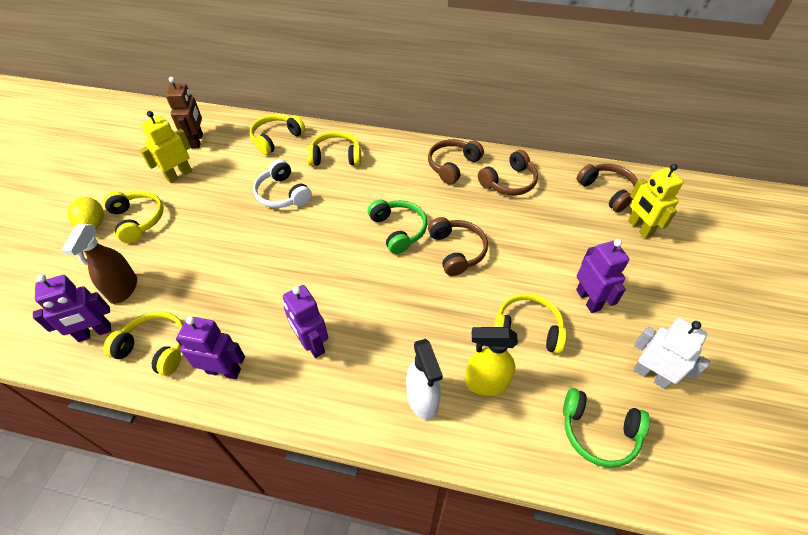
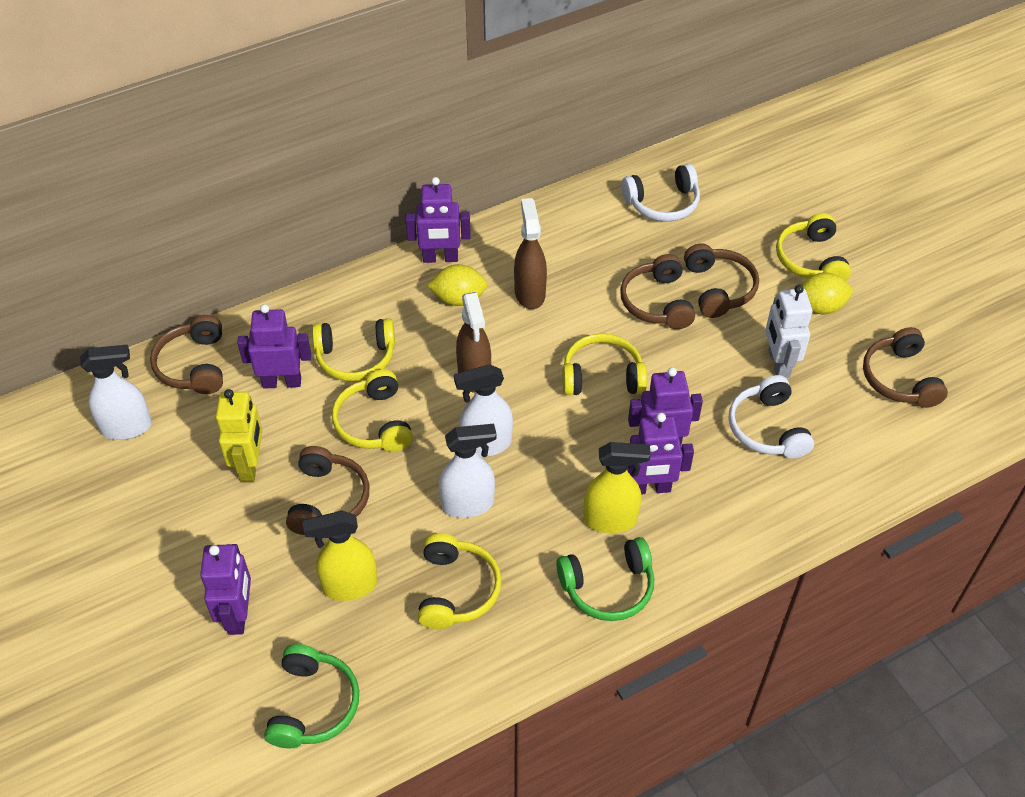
brown headphones: [428,139,484,184] [428,217,488,276] [478,150,538,195] [577,164,638,212] = 4 -> [150,315,223,394] [286,446,369,535] [620,254,695,329] [684,244,759,318] [863,327,948,408] = 5
brown robot: [166,77,203,149] = 1 -> none = 0
brown spray bottle: [62,224,137,304] = 1 -> [456,292,491,393] [514,198,547,309] = 2
purple robot: [33,274,111,342] [176,316,245,379] [283,285,328,358] [576,239,629,313] = 4 -> [200,544,251,635] [237,304,311,389] [406,177,471,263] [627,413,694,495] [628,367,703,445] = 5
white headphones: [253,159,312,208] = 1 -> [622,164,700,222] [729,375,814,459] = 2
white spray bottle: [406,339,443,420] = 1 -> [80,345,152,440] [439,424,497,518] [454,364,513,457] = 3
yellow lemon: [67,197,104,229] = 1 -> [428,264,488,306] [801,272,853,314] = 2
yellow robot: [140,111,192,183] [628,164,684,238] = 2 -> [216,389,262,482] = 1
yellow spray bottle: [465,327,518,396] = 1 -> [303,511,378,601] [584,442,651,533] = 2

